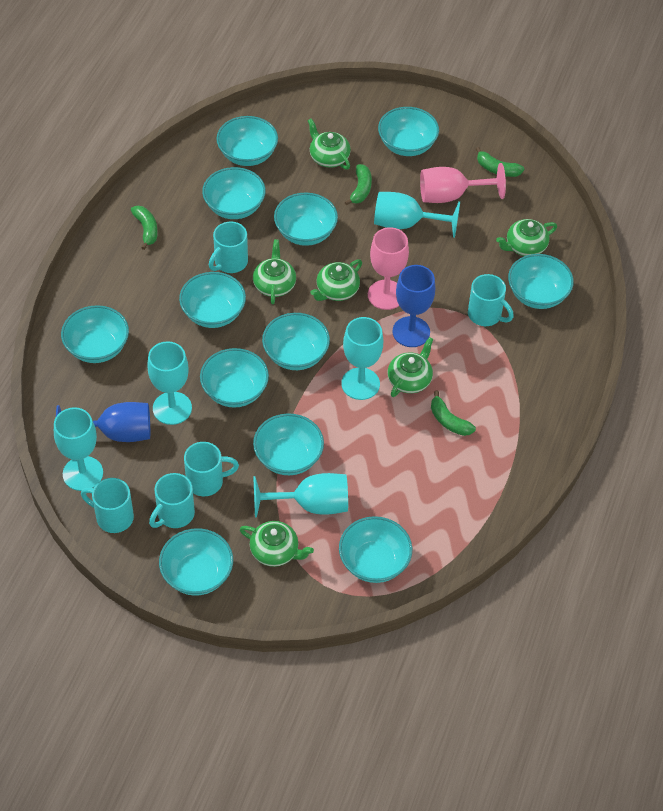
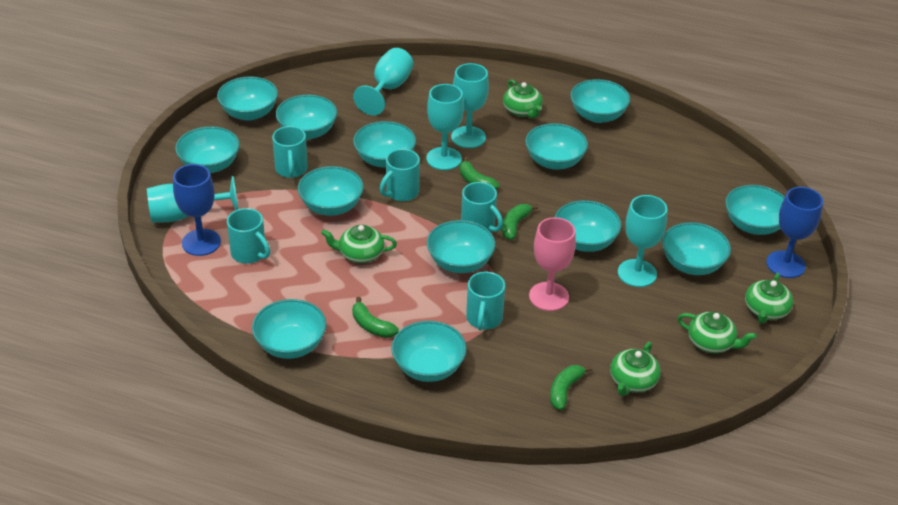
green teapot: [240,521,314,567] [253,239,296,304] [308,118,351,170] [310,259,362,301] [388,337,433,397] [496,219,557,256] = 6 -> [321,225,397,263] [503,79,543,119] [610,342,661,396] [677,312,757,353] [745,273,793,324] = 5
pink goblet: [368,227,409,310] [420,163,506,203] = 2 -> [529,217,576,311] = 1
turquoise bowl: [61,305,129,363] [159,528,233,596] [179,272,246,328] [200,348,269,408] [202,167,266,219] [216,116,278,166] [253,413,324,475] [262,313,330,370] [274,193,338,246] [339,516,412,583] [378,107,439,156] [508,254,574,309] = 12 -> [175,126,240,173] [217,77,278,121] [252,299,326,359] [276,94,337,139] [298,166,364,216] [353,121,416,168] [391,321,467,382] [427,220,495,273] [525,123,588,169] [555,200,622,252] [570,79,630,123] [662,222,731,275] [725,185,785,235] = 13

